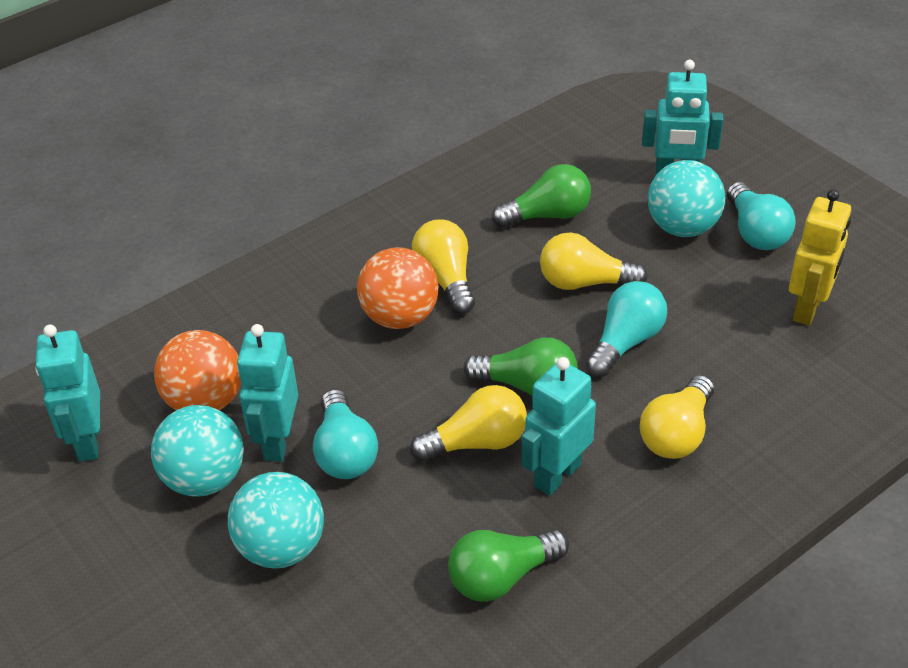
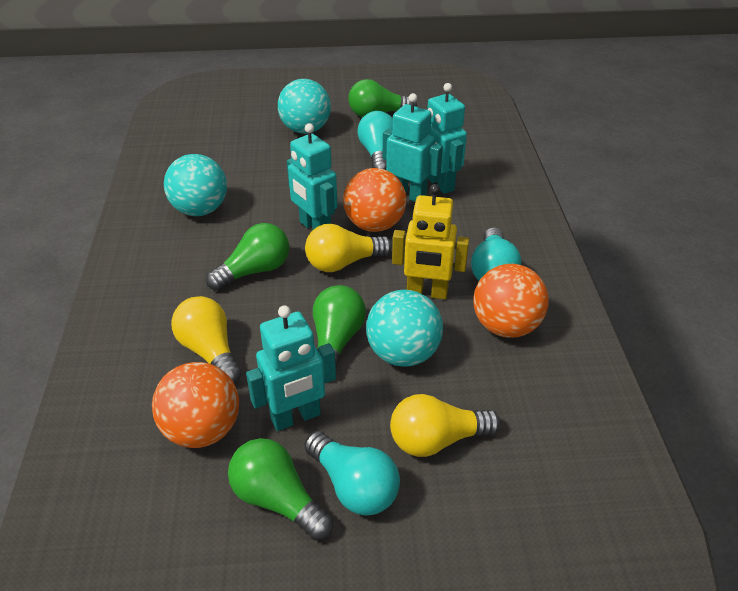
green light bulb: [448,529,569,602] [463,337,578,396] [492,164,591,228] = 3 -> [206,223,289,291] [228,438,333,541] [313,285,366,369] [348,79,417,117] = 4
orange ball: [154,330,241,410] [357,247,439,329] = 2 -> [152,362,239,448] [343,168,406,232] [473,264,549,338] = 3
yellow light bulb: [410,385,527,461] [412,220,475,314] [540,232,648,290] [640,375,714,459] = 4 -> [171,296,242,384] [305,224,392,272] [390,394,501,457] = 3

